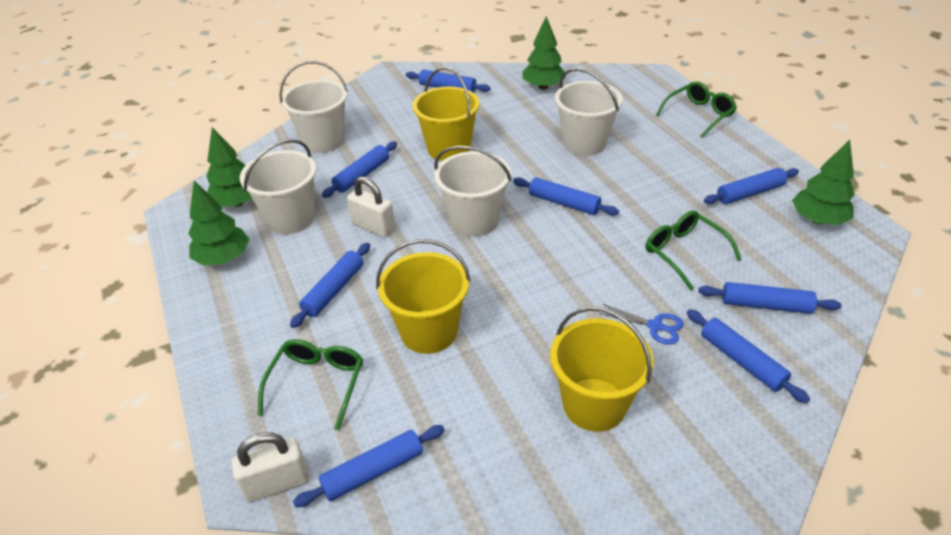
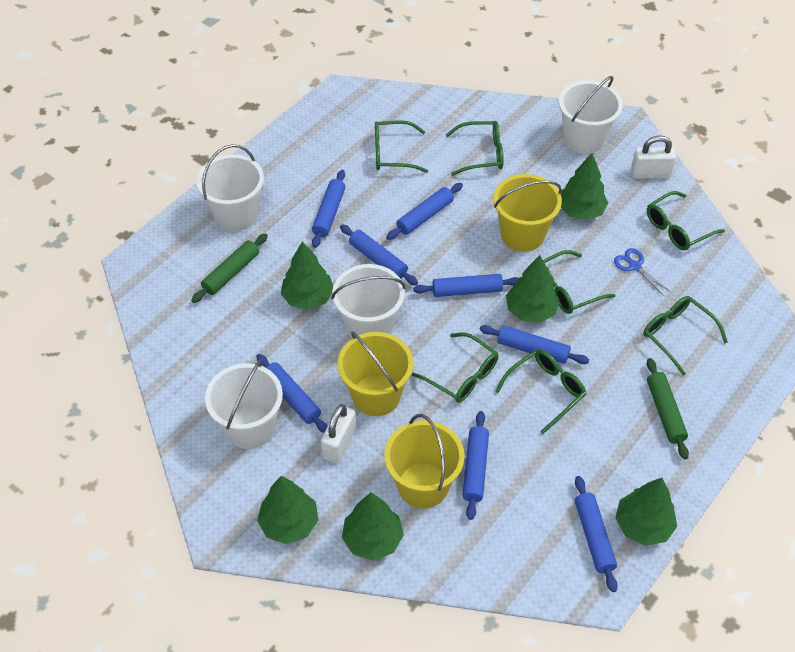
green glasses: [258,339,363,430] [646,211,742,290] [656,81,737,138] = 3 -> [375,120,428,173] [412,332,499,403] [446,121,504,176] [495,349,586,434] [543,250,615,314] [643,296,728,376] [647,191,725,250] = 7
green rolling pin: none = 0 -> [191,233,268,303] [647,358,689,459] = 2
green tree: [188,181,249,266] [206,127,252,207] [522,16,567,89] [792,140,855,225] = 4 -> [257,476,318,544] [281,241,333,310] [342,492,404,561] [506,255,560,323] [561,153,608,220] [615,478,677,546] = 6

